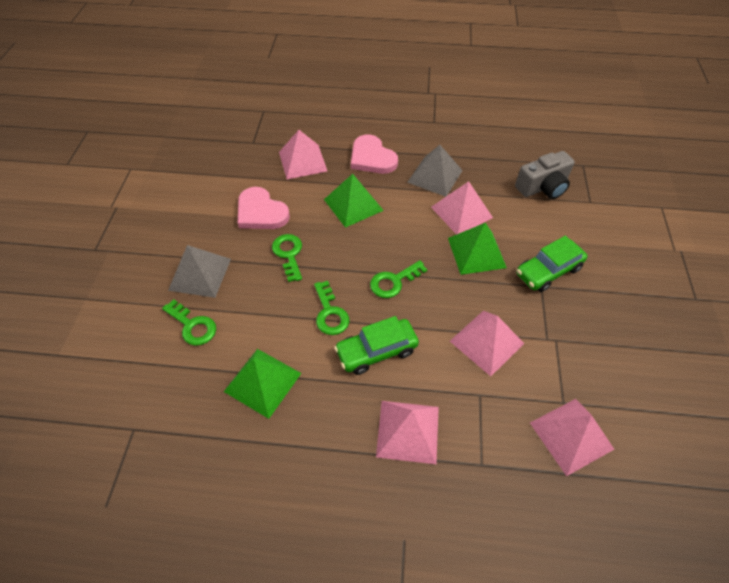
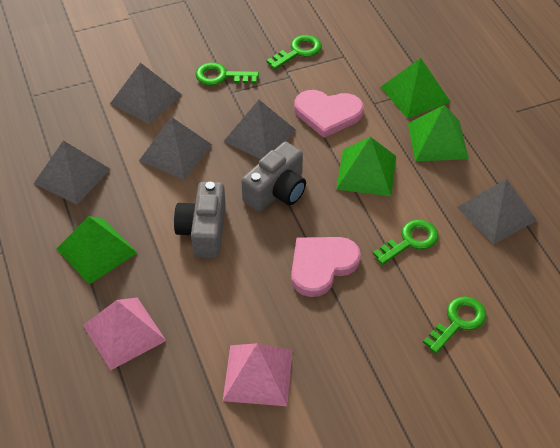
green car: [334,316,419,375] [517,236,588,292] = 2 -> none = 0
green pyramid: [224,349,301,419] [324,174,384,228] [448,223,507,275] = 3 -> [57,216,137,285] [336,137,396,196] [381,58,450,119] [408,105,469,162] = 4
grey camera: [515,151,575,199] = 1 -> [174,182,226,258] [241,142,306,212] = 2
grey pyramid: [168,245,231,298] [407,145,463,197] = 2 -> [34,141,110,205] [110,63,182,124] [139,117,212,180] [223,100,296,159] [457,179,537,245] = 5
pink pyramid: [279,130,328,179] [376,401,439,464] [431,181,493,235] [450,311,524,376] [530,399,614,476] = 5 -> [83,298,166,370] [223,343,293,406] = 2

